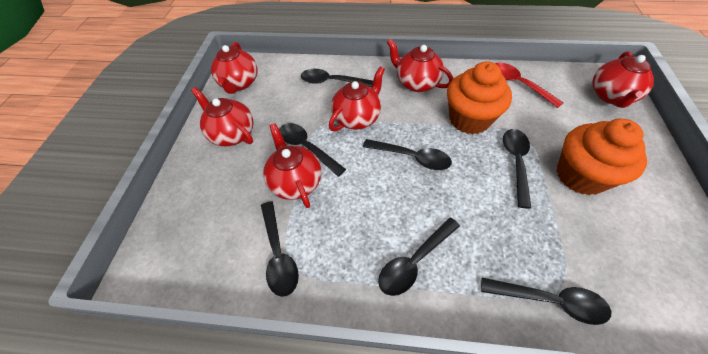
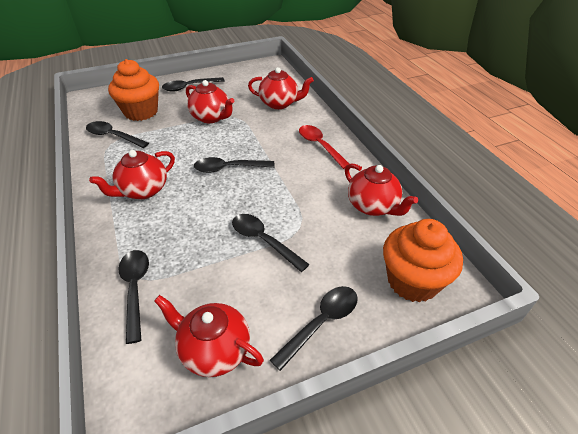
black spoon: [261,201,299,297] [279,123,346,177] [301,69,373,87] [363,139,452,170] [378,217,460,296] [481,278,611,325] [503,129,531,208] = 7 -> [86,121,149,148] [118,250,149,344] [162,77,225,92] [194,157,275,173] [232,214,310,272] [270,286,358,371] = 6
red teapot: [191,87,254,146] [211,42,258,94] [263,123,322,208] [329,67,385,131] [387,39,453,92] [592,51,654,108] = 6 -> [89,150,175,199] [154,295,264,377] [186,80,234,123] [248,67,314,109] [345,163,418,216] = 5

